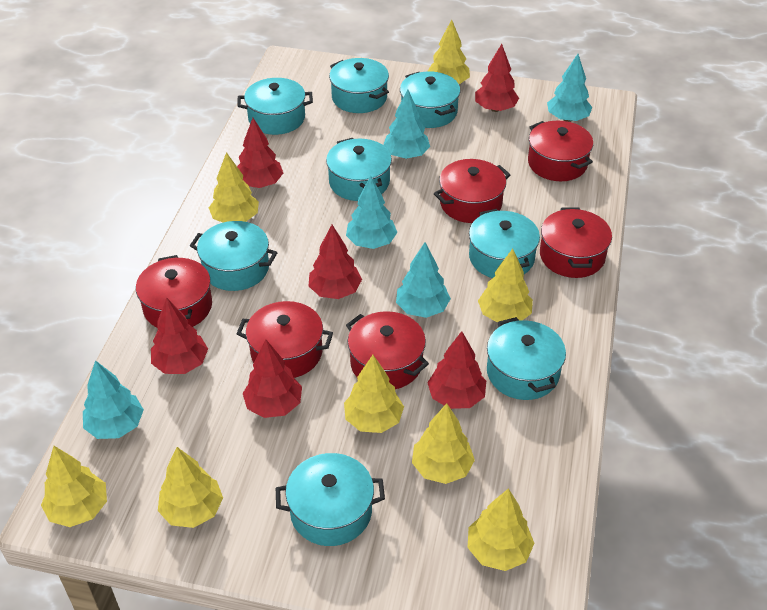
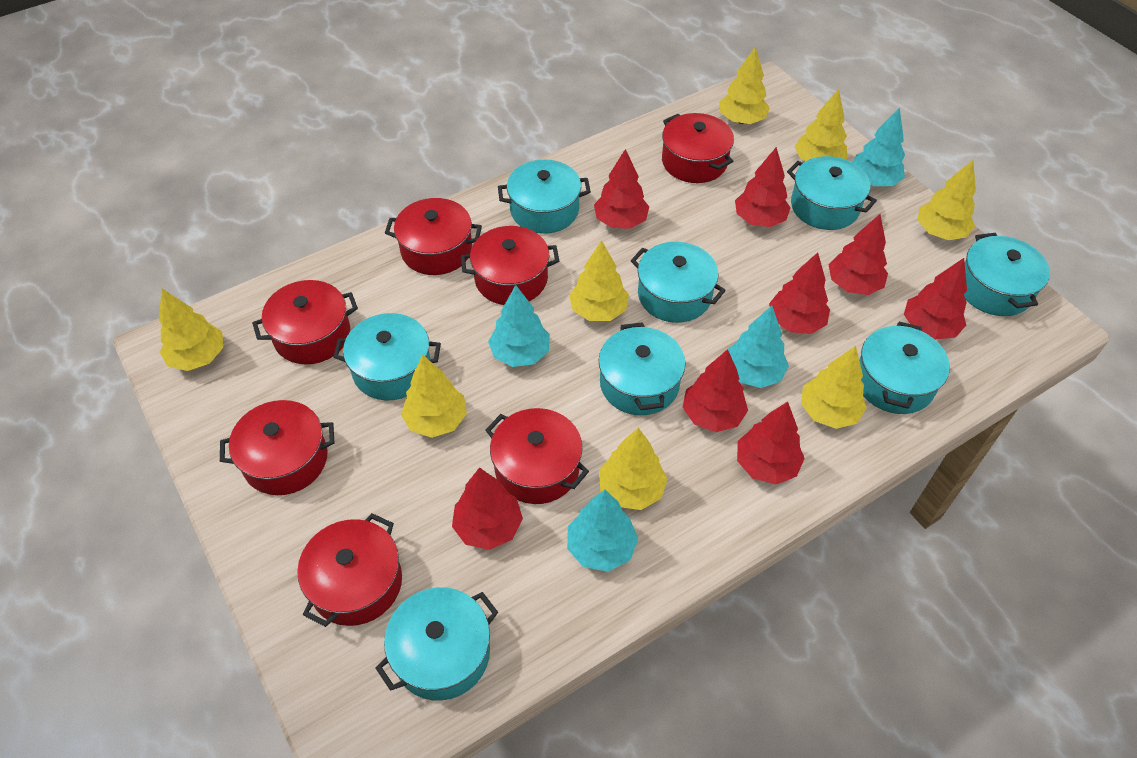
red pot: [136,255,212,328] [237,301,333,378] [346,311,429,389] [434,159,510,223] [528,121,593,181] [540,207,612,278] = 6 -> [220,400,335,495] [252,280,358,365] [297,513,402,627] [385,198,482,275] [461,226,559,305] [485,408,589,504] [662,113,734,183] = 7
red tree: [151,297,208,374] [237,118,283,188] [243,340,302,418] [309,225,362,299] [427,331,486,409] [475,44,519,112] = 6 -> [452,467,523,550] [594,149,649,229] [682,349,748,432] [735,147,791,227] [737,402,805,485] [769,252,830,334] [829,214,888,295] [904,258,967,340] = 8
turquoise tree: [83,360,144,439] [346,176,398,249] [383,90,430,159] [396,242,451,318] [547,54,592,122] = 5 -> [488,285,550,367] [567,490,638,572] [728,306,789,388] [852,108,905,186] = 4

